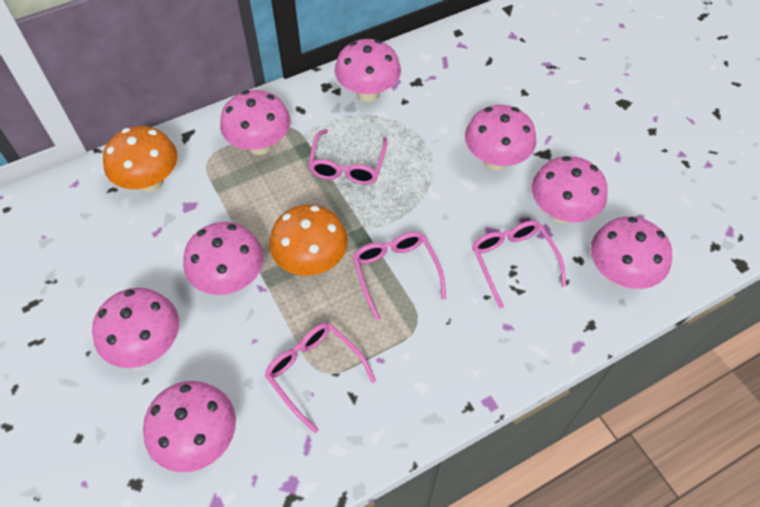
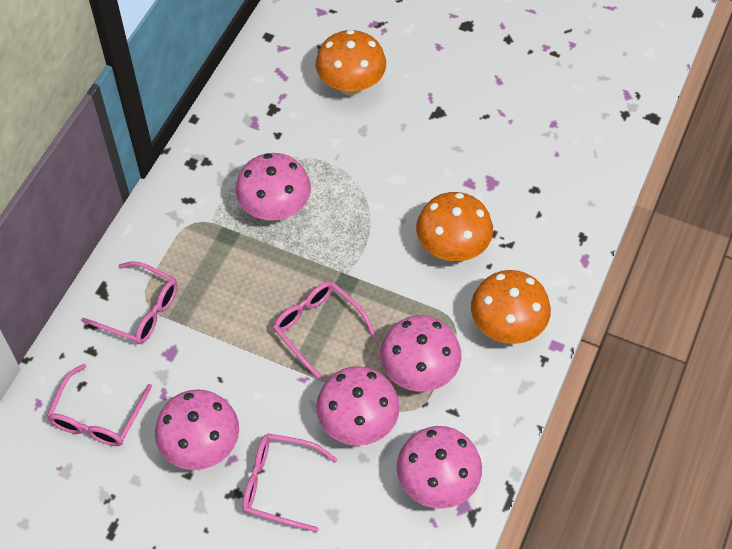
orange mushroom: [103,126,178,192] [269,204,348,276] = 2 -> [316,30,386,96] [416,192,493,261] [471,270,551,344] = 3
pink mushroom: [92,288,179,368] [143,381,236,472] [183,222,264,295] [220,90,291,155] [335,39,401,102] [465,105,536,170] [532,156,608,223] [591,217,672,289] = 8 -> [155,389,239,470] [235,153,311,220] [316,366,400,446] [380,315,461,392] [397,426,482,509] = 5

